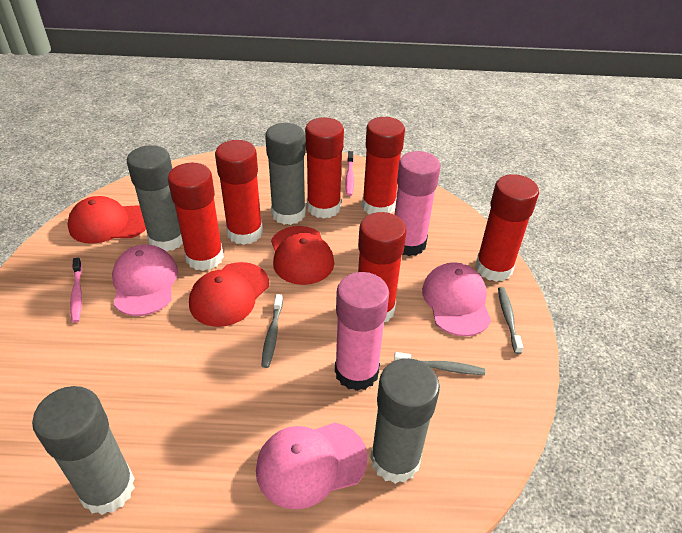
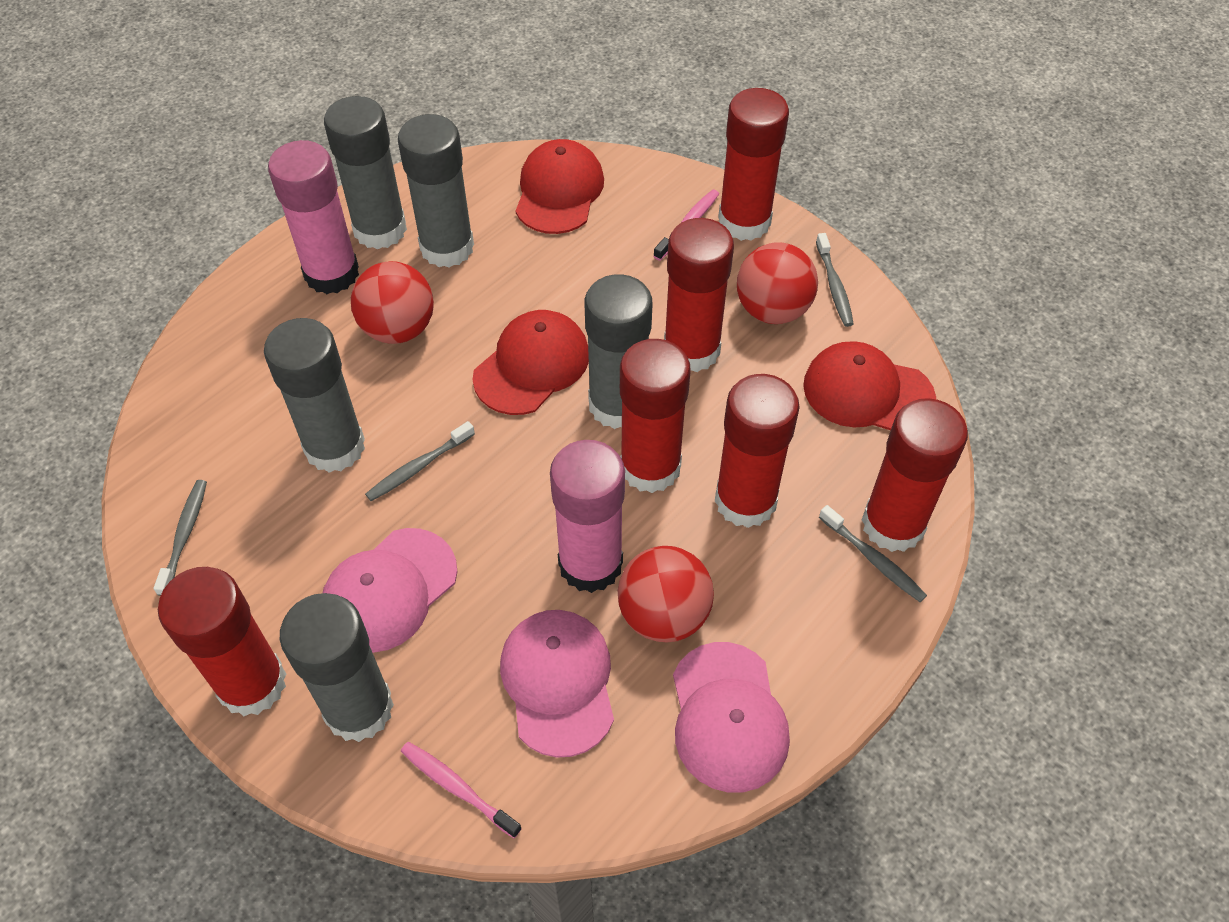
grey glue stick: [32,386,135,515] [127,145,183,252] [265,123,306,225] [370,358,440,484] = 4 -> [264,318,365,473] [280,593,394,742] [324,96,407,249] [398,114,474,268] [585,274,652,429] = 5
grey toothbrush: [262,294,283,368] [394,352,485,375] [498,287,523,354] = 3 -> [153,480,207,596] [365,421,475,501] [816,233,854,327] [819,505,927,602] = 4
red ball: none = 0 -> [351,261,434,344] [618,546,714,643] [737,242,818,324] = 3

